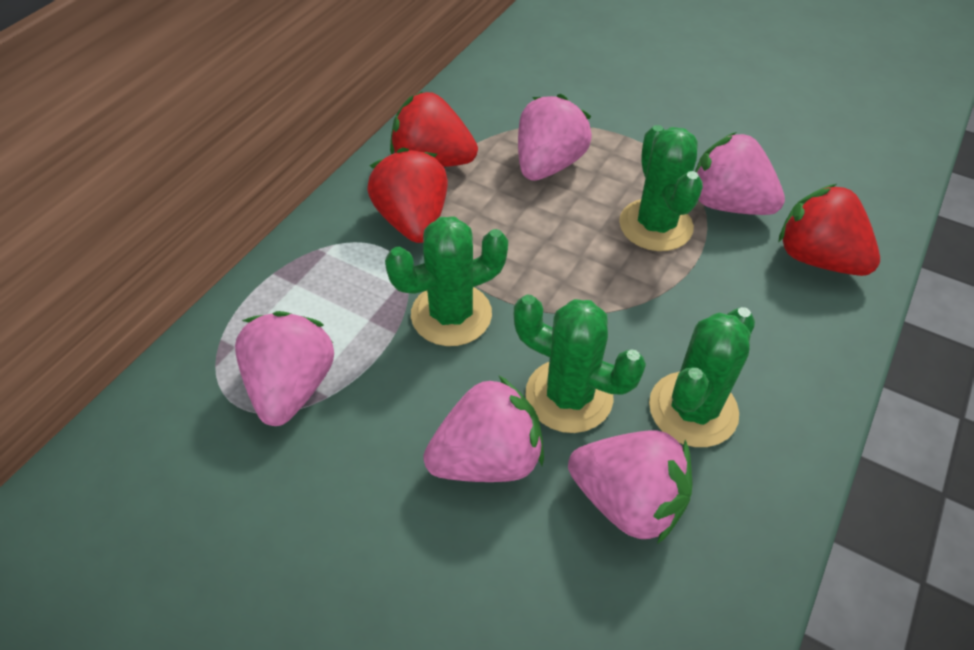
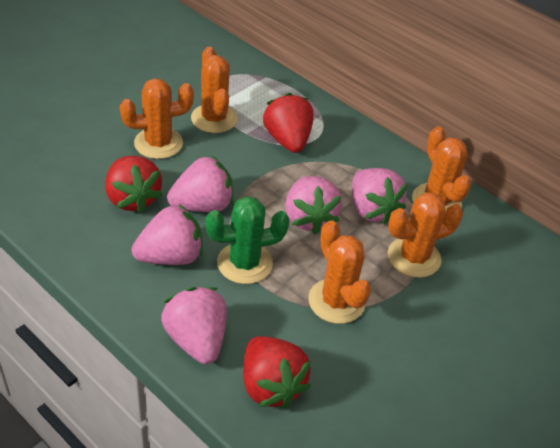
green cactus: [385,216,508,346] [514,294,646,433] [619,125,703,251] [649,307,755,447] = 4 -> [205,196,290,284] = 1
orange cactus: none = 0 -> [120,78,194,159] [191,47,238,133] [308,220,371,324] [388,192,463,278] [412,126,471,210] = 5

